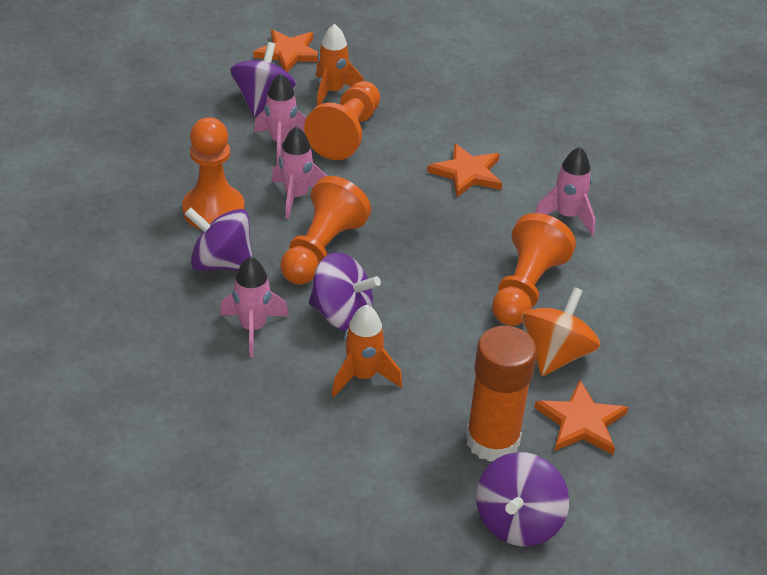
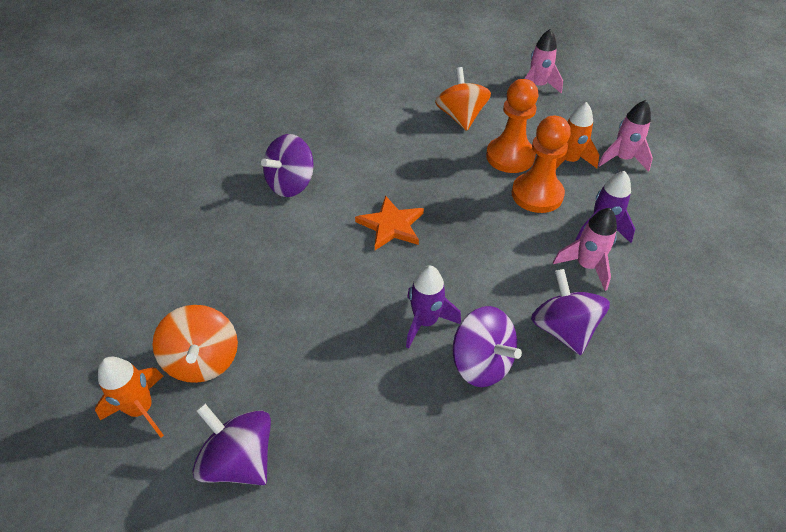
orange glue stick: [466,326,537,462] = 1 -> none = 0
orange pawn: [182,117,244,229] [280,176,371,285] [304,81,380,160] [492,213,576,326] = 4 -> [486,79,538,173] [512,116,571,213] = 2
orange spinning top: [522,287,600,376] = 1 -> [152,305,238,383] [435,67,491,131] = 2
orange star: [253,30,319,72] [427,143,502,197] [534,380,628,455] = 3 -> [355,195,424,250] = 1
pink rocket: [220,256,289,357] [254,73,306,164] [271,126,327,219] [535,147,595,235] = 4 -> [524,29,563,93] [553,208,617,291] [598,100,653,172] = 3
purple rocket: none = 0 -> [406,265,461,349] [576,171,635,243] = 2

